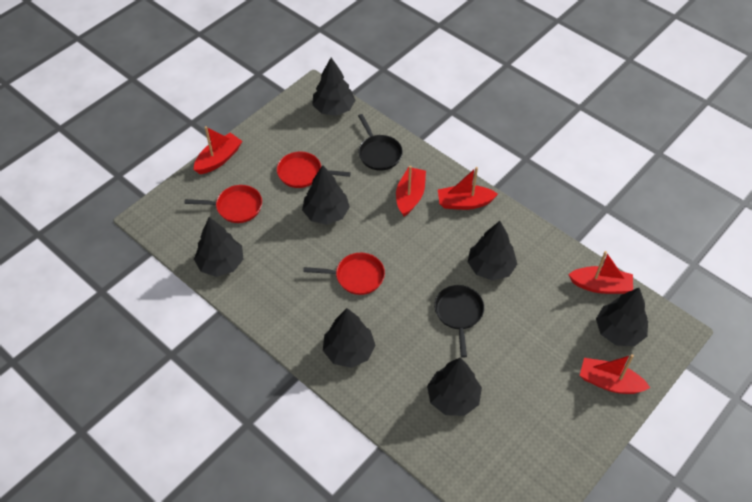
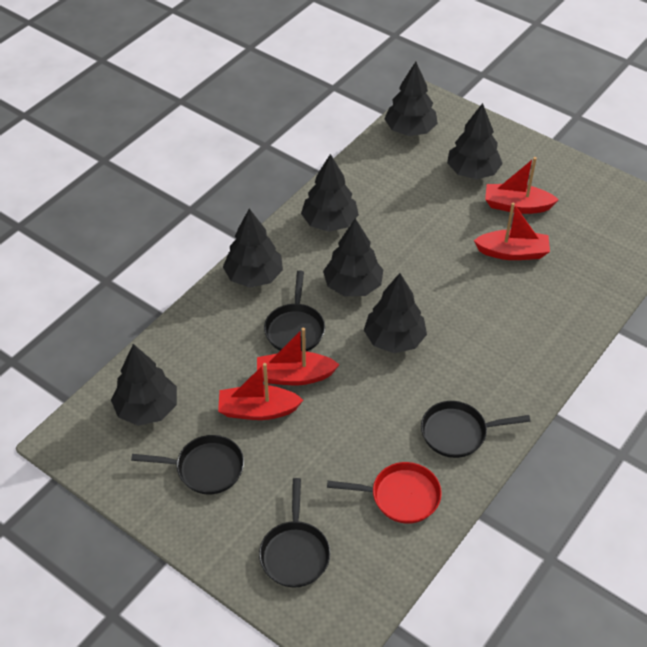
black pan: [358,114,403,171] [434,285,484,358] = 2 -> [131,435,244,494] [259,478,330,587] [264,270,325,351] [421,401,530,458] = 4
red boat: [194,126,242,174] [396,166,426,216] [438,167,498,210] [568,251,633,294] [580,354,650,394] = 5 -> [218,363,303,420] [257,328,340,385] [474,203,550,260] [485,157,559,214] = 4
red pan: [185,185,262,223] [277,151,351,188] [303,253,385,295] = 3 -> [327,462,442,524] = 1

